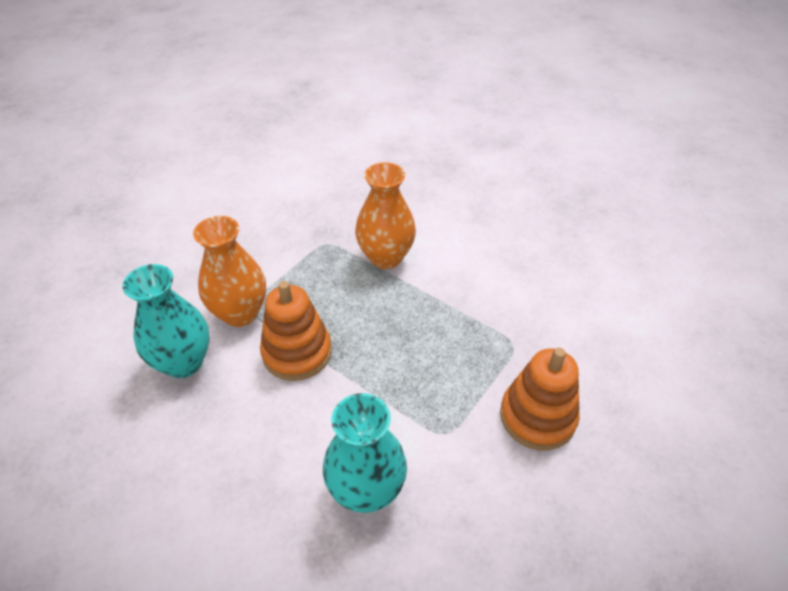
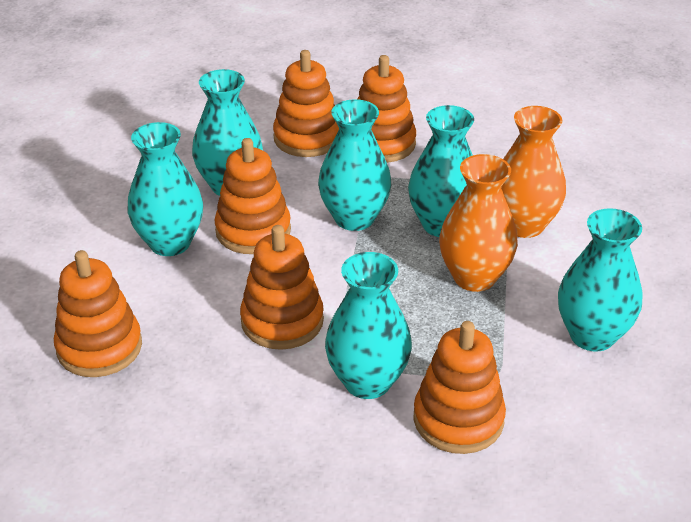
orange stacking toy: [260,281,332,381] [500,348,580,450] = 2 -> [54,250,142,377] [214,138,291,254] [240,225,324,350] [273,50,339,157] [358,55,416,163] [413,321,506,454] = 6
turquoise vase: [122,264,210,378] [323,393,407,513] = 2 -> [127,122,203,256] [192,69,263,196] [318,99,391,231] [325,252,412,399] [408,105,474,237] [558,208,642,352] = 6

